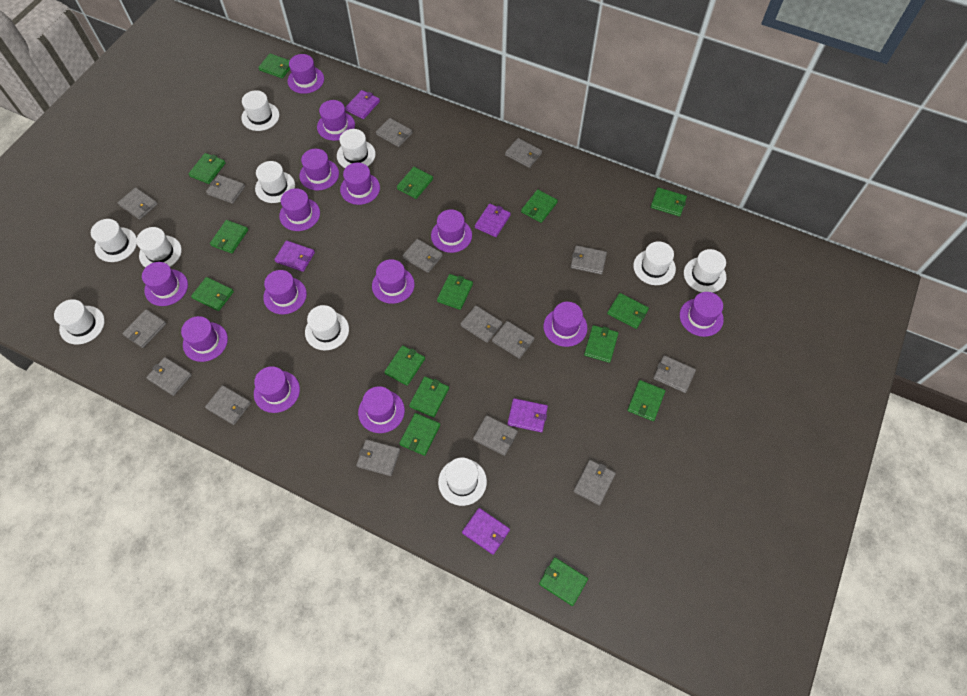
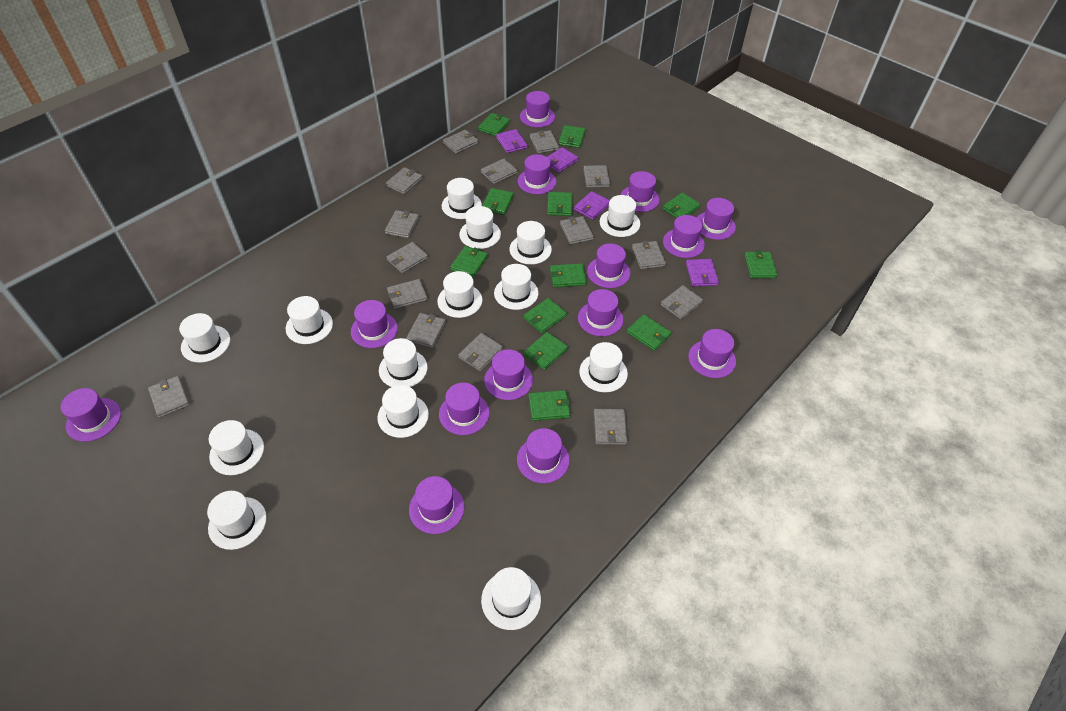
green wallet: [188,153,226,184] [191,277,234,311] [210,220,248,254] [258,53,290,79] [384,345,425,386] [397,167,433,199] [399,413,440,456] [409,376,449,417] [437,274,473,310] [521,189,558,223] [539,557,588,606] [584,325,619,363] [607,293,649,329] [627,380,665,421] [651,187,687,217] = 15 -> [450,246,488,278] [478,113,510,136] [482,188,514,215] [523,298,567,333] [523,332,568,370] [529,390,570,421] [547,192,573,216] [550,263,587,287] [559,125,586,148] [627,314,671,351] [663,192,701,218] [744,250,777,278] = 12
purple wallet: [274,240,315,272] [345,90,380,119] [462,508,510,555] [475,204,511,237] [508,398,548,432] = 5 -> [496,129,527,153] [547,147,578,173] [574,191,610,220] [686,259,719,287] = 4
white hat: [54,299,105,344] [91,219,137,262] [136,227,182,268] [241,90,279,131] [255,161,295,203] [305,305,349,350] [337,129,376,168] [438,458,487,506] [633,241,676,285] [684,249,726,293] = 10 -> [179,313,230,363] [207,491,267,550] [209,420,264,475] [286,296,333,344] [377,385,429,438] [379,338,428,387] [437,271,482,318] [442,178,482,219] [459,206,501,249] [481,567,541,630] [494,264,538,310] [509,221,552,265] [579,342,628,392] [600,195,640,237] = 14

